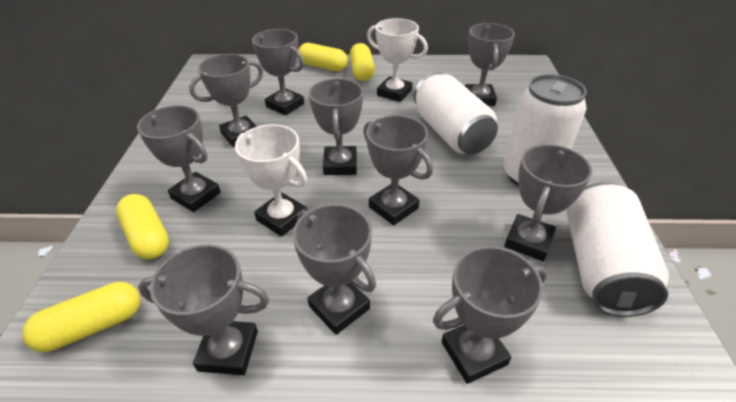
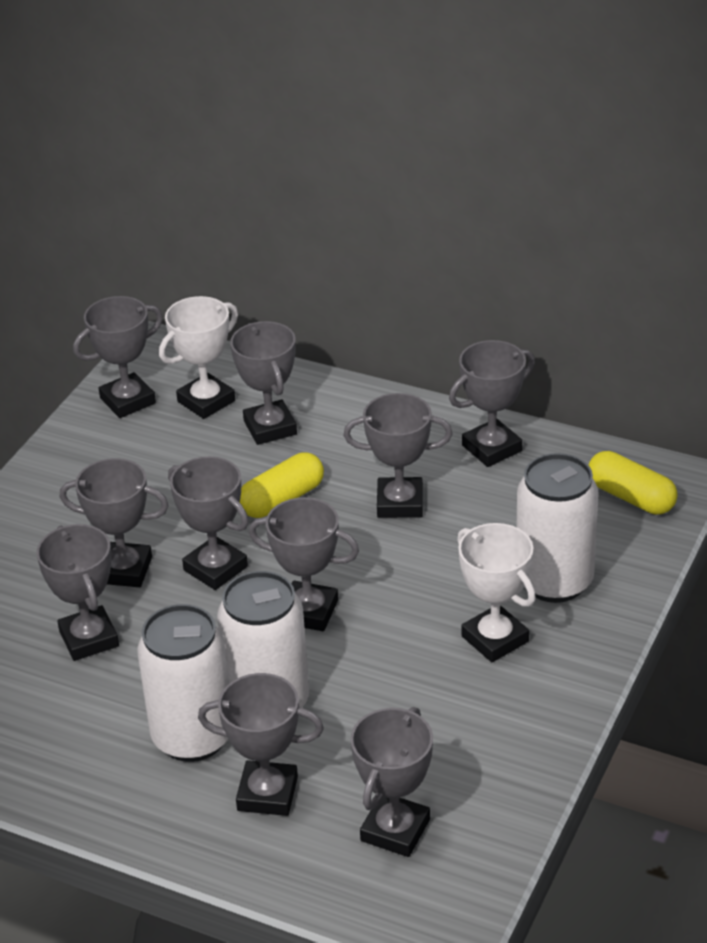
yellow capsule: [22,282,140,352] [116,194,169,259] [298,43,348,71] [350,43,375,81] = 4 -> [240,452,324,518] [589,451,678,515] = 2

